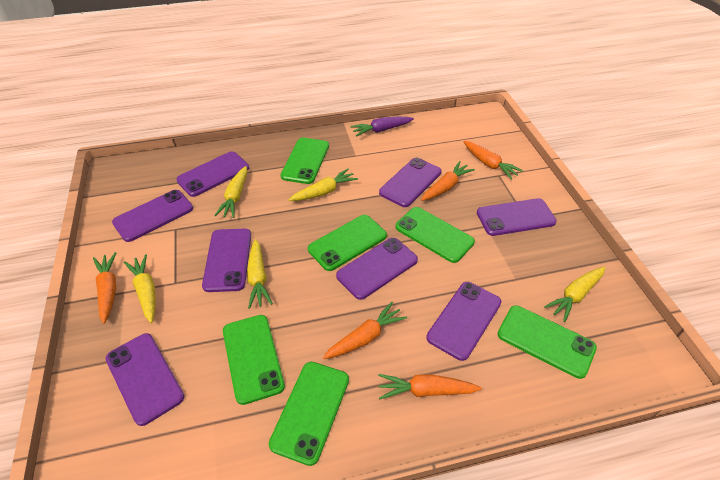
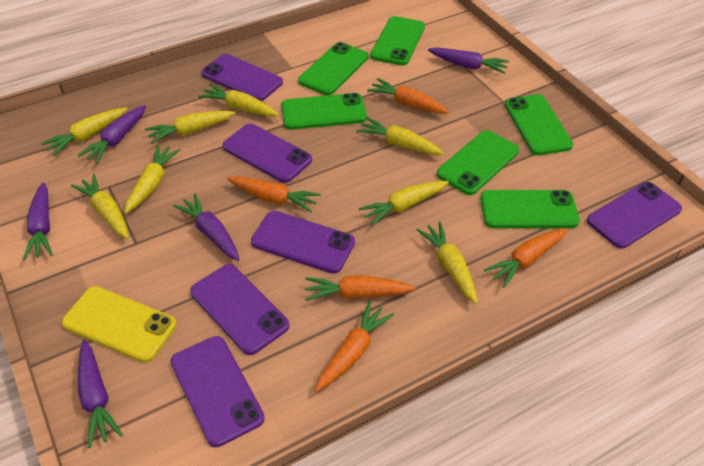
purple carrot: [350,117,414,137] = 1 -> [23,183,53,260] [78,105,146,164] [78,340,123,448] [173,193,239,261] [428,47,509,74] = 5
purple phone: [105,333,184,426] [112,190,193,242] [176,151,249,197] [202,229,251,292] [336,238,418,300] [379,158,442,207] [426,282,501,361] [477,198,557,236] = 8 -> [170,336,265,447] [190,264,289,355] [201,54,283,101] [222,124,312,183] [251,211,355,274] [587,182,682,249] = 6
yellow carrot: [124,254,156,323] [214,166,247,218] [247,239,273,309] [288,169,358,201] [544,267,606,322] = 5 -> [41,108,128,156] [71,174,129,239] [124,145,180,214] [145,111,236,144] [198,84,279,117] [357,117,445,155] [358,181,449,226] [416,222,478,304] = 8
yellow phone: none = 0 -> [61,286,177,363] = 1

